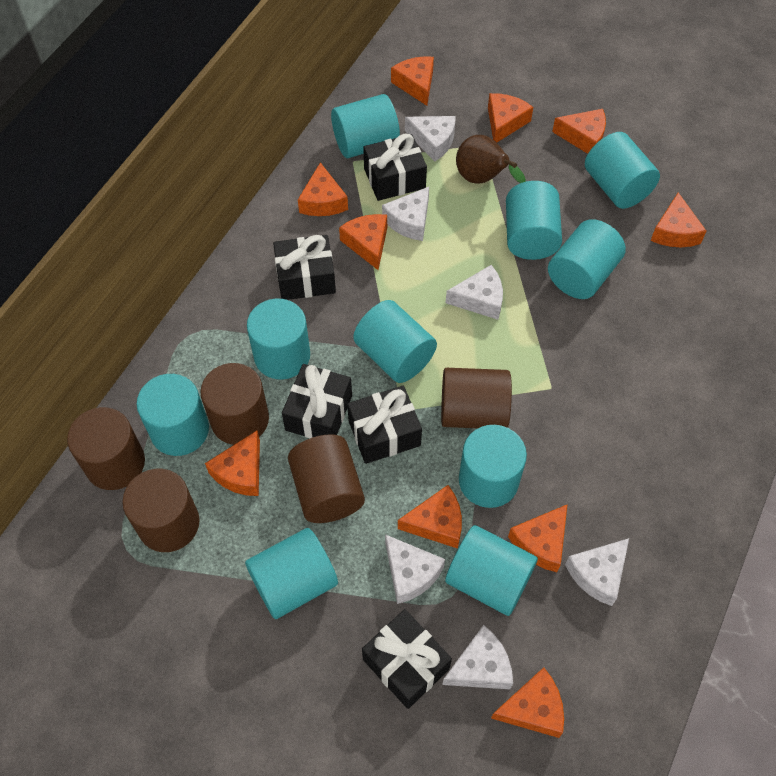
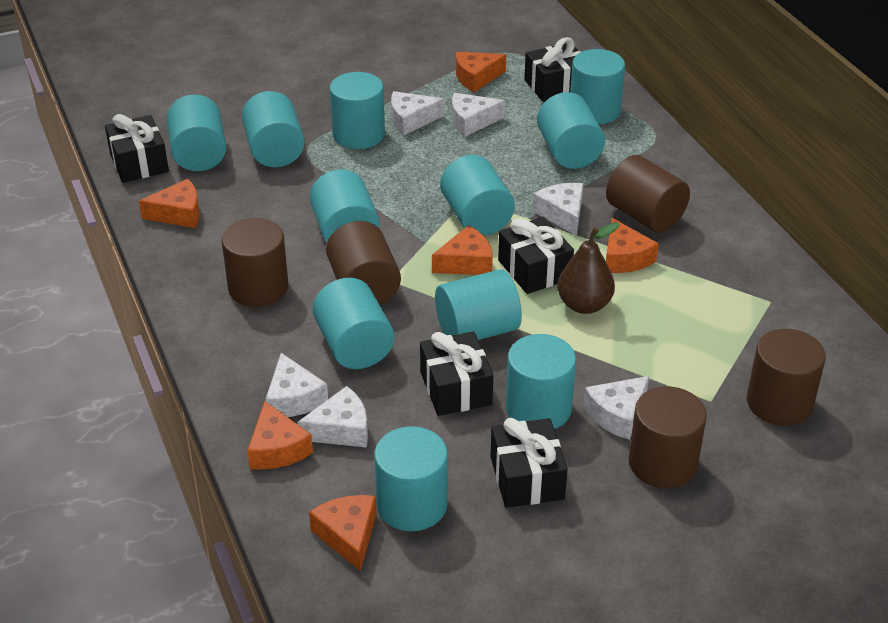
orange cheese: [205,431,260,496] [298,162,348,216] [339,214,387,270] [391,56,434,106] [398,485,462,549] [488,93,533,143] [491,667,564,738] [508,504,568,572] [552,109,606,154] [650,193,706,247] = 10 -> [139,179,200,228] [247,401,313,470] [309,495,377,572] [432,225,493,275] [456,52,506,92] [606,218,659,273] = 6
turquoise cylinder: [136,374,209,456] [245,528,338,619] [247,299,310,379] [331,94,400,158] [353,300,437,383] [445,525,538,616] [459,425,527,508] [506,181,562,260] [548,219,626,299] [585,132,660,209] = 10 -> [167,94,226,171] [242,91,305,167] [310,170,380,243] [313,278,394,369] [330,72,385,149] [374,426,448,531] [435,269,522,340] [440,155,515,236] [506,334,576,429] [537,92,605,169] [570,49,625,124] = 11

